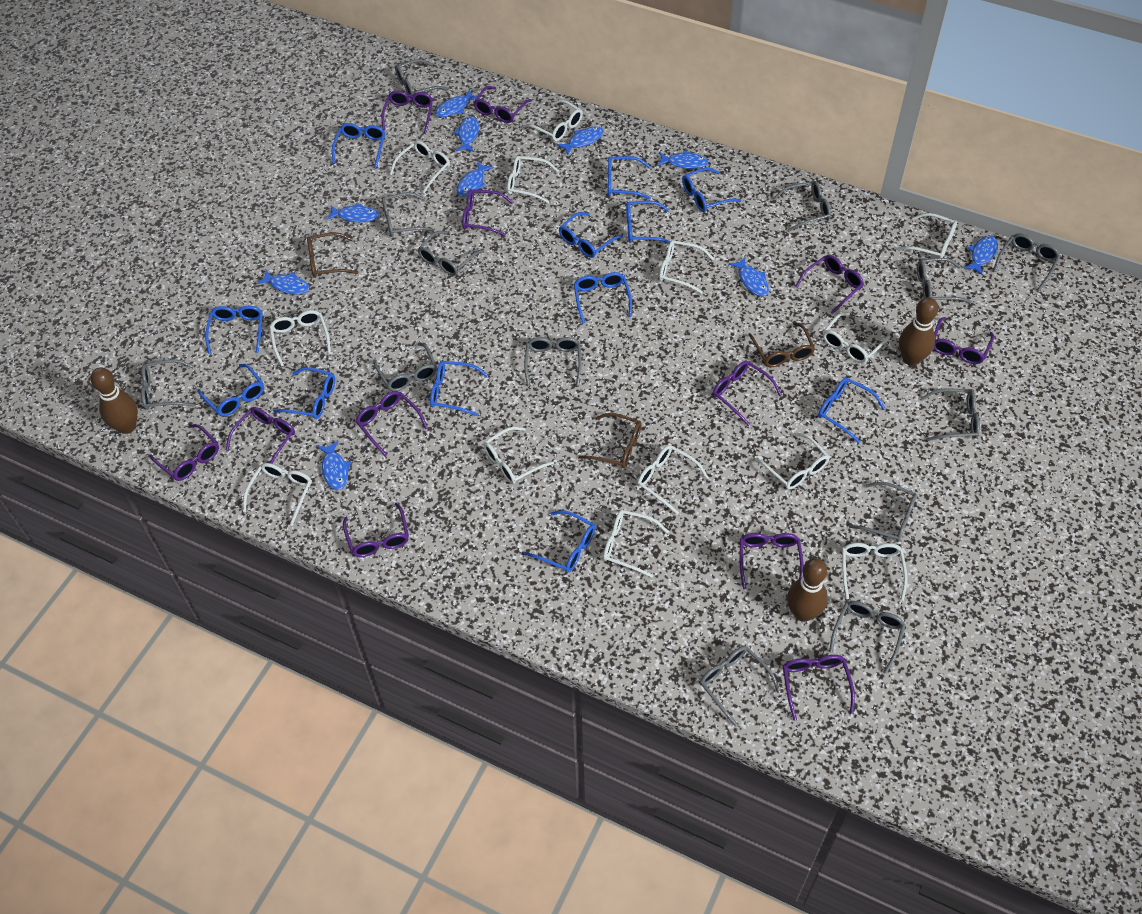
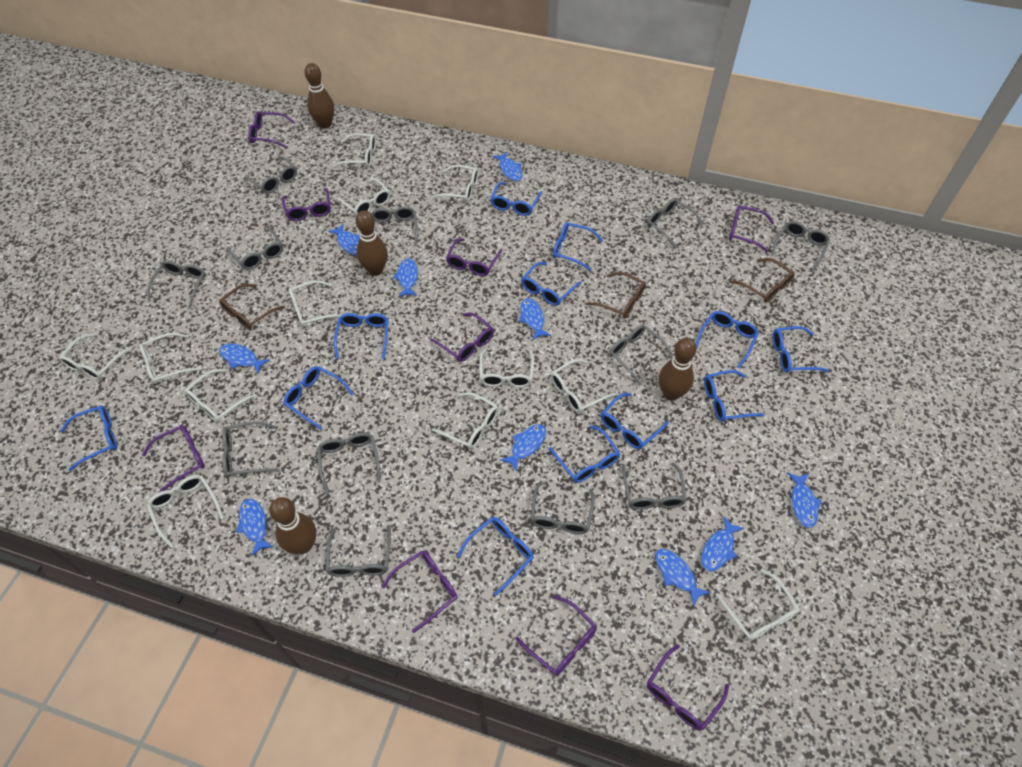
brown bowling pin: [91,367,138,434] [787,558,828,622] [899,297,938,366] = 3 -> [269,497,316,554] [304,63,334,129] [355,210,388,276] [659,338,697,401] = 4
grey glasses: [141,359,194,410] [373,342,437,391] [382,192,434,237] [395,59,449,99] [418,231,483,276] [524,337,582,386] [700,646,780,727] [773,181,831,232] [829,601,906,674] [849,482,917,542] [917,258,972,303] [921,388,980,441] [993,233,1061,291] = 13 -> [147,261,206,309] [222,421,278,477] [227,229,283,270] [244,156,297,194] [317,433,381,494] [326,525,391,577] [371,206,418,246] [530,481,595,534] [610,325,673,385] [622,462,687,510] [647,198,703,249] [771,221,830,272] = 12
purple glasses: [149,424,219,481] [226,407,295,464] [343,503,409,557] [355,391,428,457] [381,91,433,133] [462,189,513,236] [473,86,532,123] [713,361,782,425] [740,533,804,589] [783,655,855,721] [795,255,864,314] [934,317,994,364] = 12 -> [142,425,205,493] [248,111,296,148] [282,188,331,221] [382,551,458,633] [430,313,494,362] [446,238,502,276] [515,596,597,676] [647,644,729,731] [729,205,774,252] = 9
white glasses: [243,463,312,526] [269,310,331,367] [390,141,450,193] [483,427,554,484] [507,156,559,203] [524,100,583,141] [603,510,669,578] [637,445,709,514] [659,240,714,294] [755,433,830,489] [823,313,890,363] [842,543,908,600] [898,213,957,258] = 13 -> [59,333,132,380] [139,333,201,384] [147,475,224,548] [185,369,256,423] [288,280,343,327] [333,133,376,168] [336,178,390,216] [431,165,479,202] [432,392,498,449] [479,349,534,388] [551,359,616,413] [715,569,800,641] = 12

